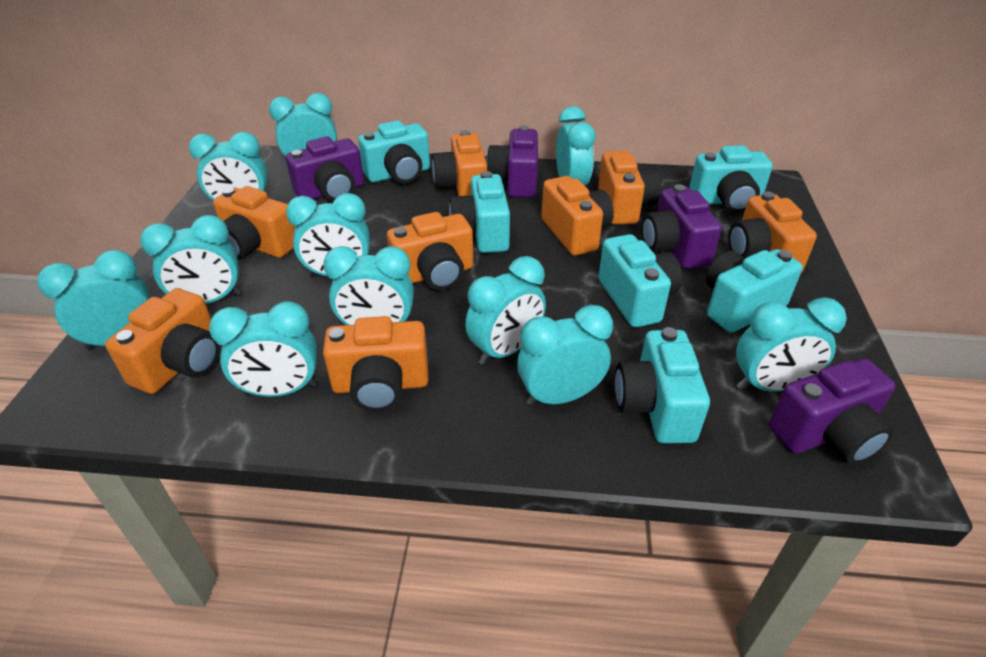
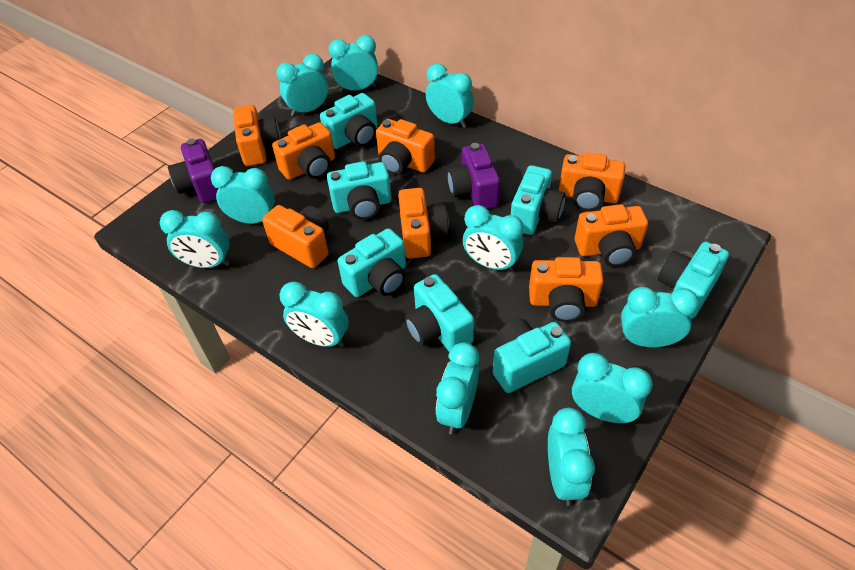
purple camera: [286,137,364,201] [486,126,538,198] [642,184,722,269] [769,359,895,464] = 4 -> [168,139,218,203] [447,143,500,209] = 2
turquoise camera: [358,120,430,184] [449,171,510,253] [599,234,682,327] [615,327,710,444] [689,145,773,213] [706,249,803,333] = 6 -> [320,93,378,149] [327,161,392,220] [338,228,406,297] [405,274,474,352] [493,319,571,393] [511,165,566,235] [658,242,729,319] = 7

